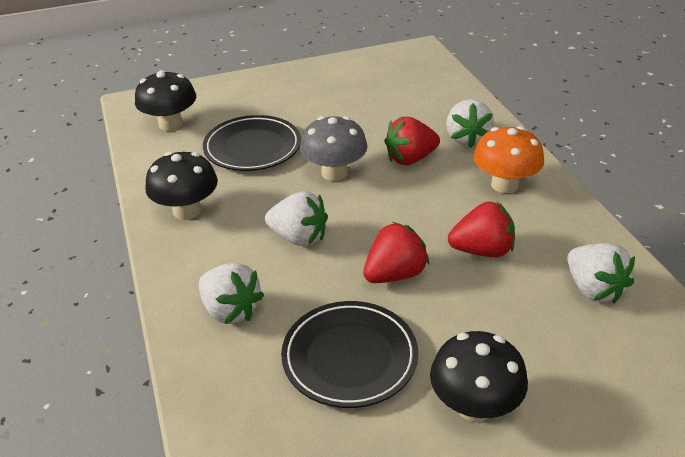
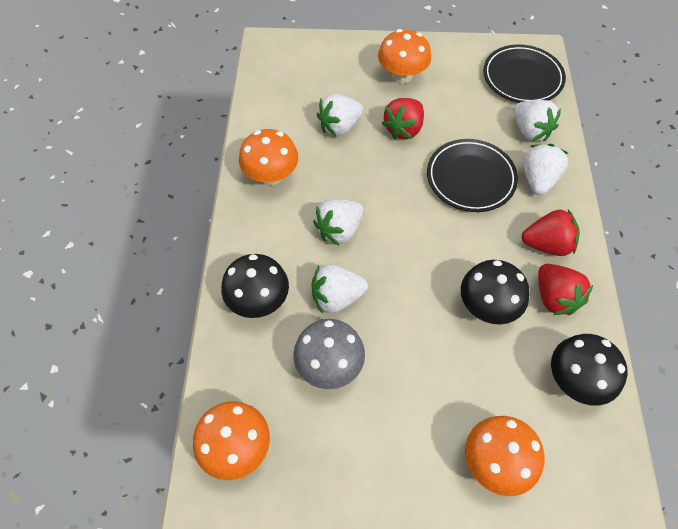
orange mushroom: [473,126,544,193] = 1 -> [193,401,270,480] [239,129,298,185] [378,29,431,83] [465,416,545,496] = 4
white strawberry: [199,263,264,324] [265,191,328,247] [446,99,494,148] [567,243,635,304] = 4 -> [312,264,368,314] [313,199,363,246] [317,94,363,136] [513,100,561,141] [522,144,568,195] = 5

